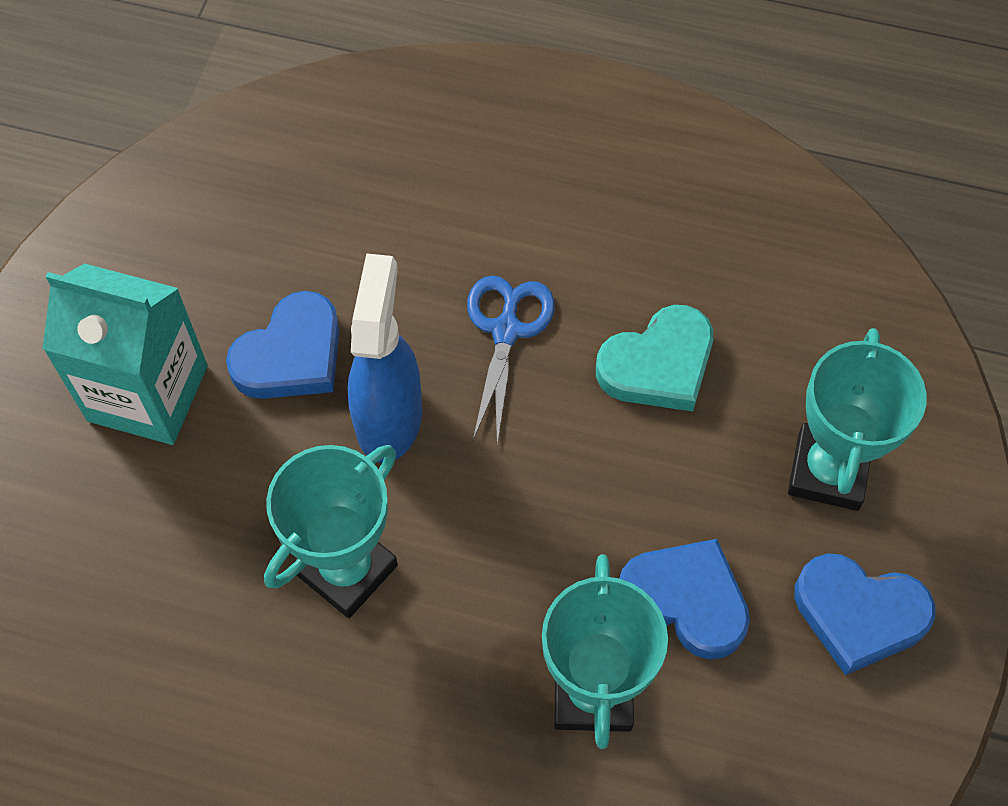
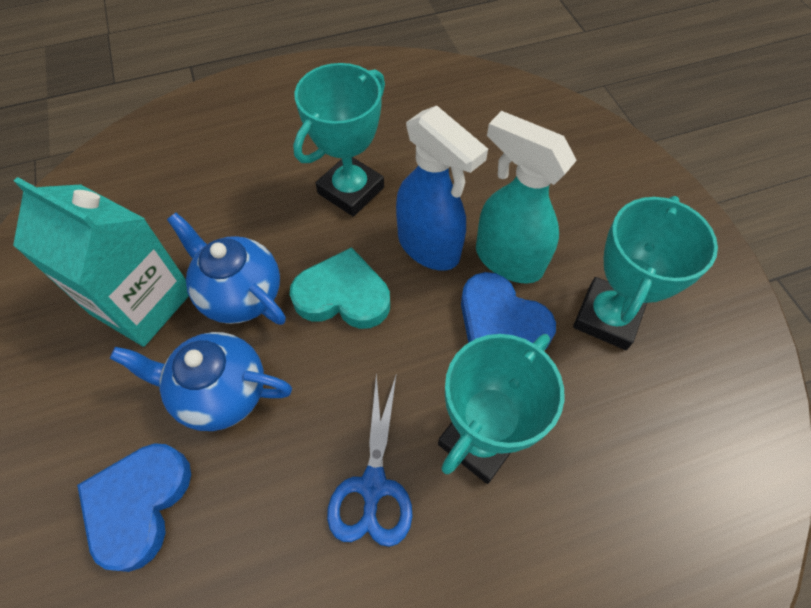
blue heart: [226,291,339,399] [619,539,750,659] [794,553,935,675] = 3 -> [77,443,191,572] [461,272,556,350] = 2
blue teapot: none = 0 -> [110,332,292,431] [167,213,286,325] = 2
turquoise spray bottle: none = 0 -> [476,111,577,284] = 1

